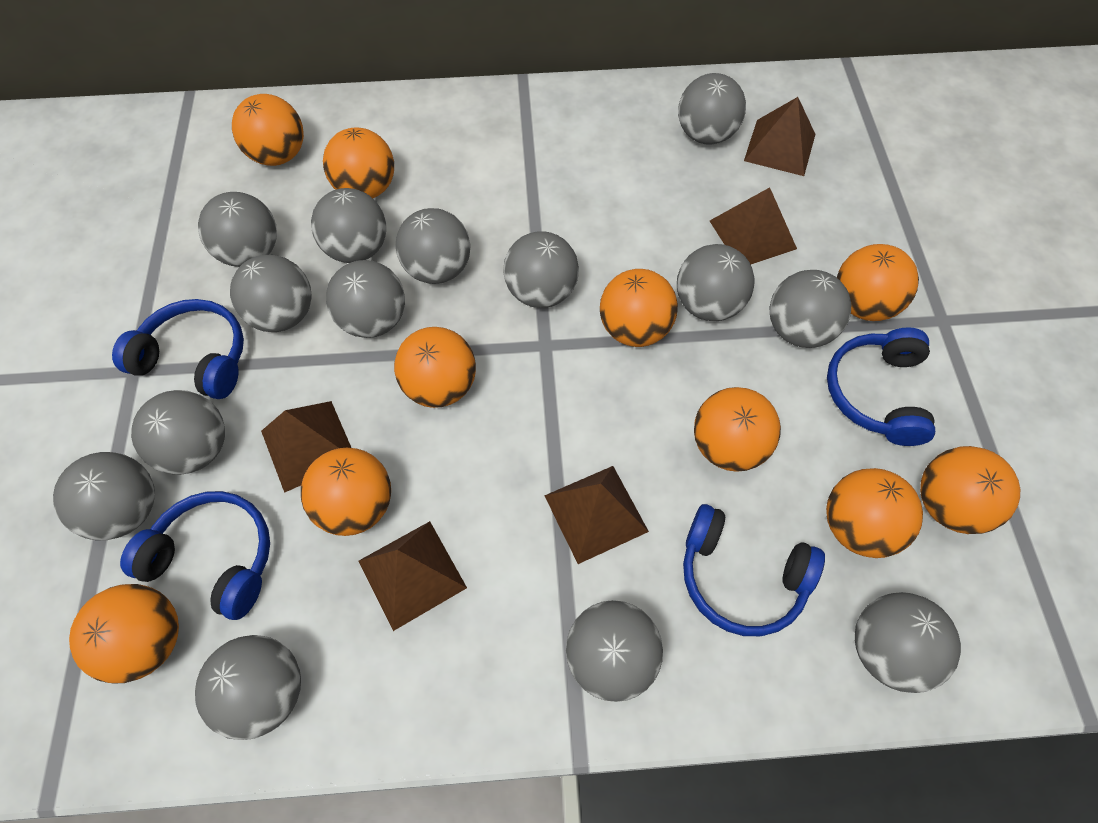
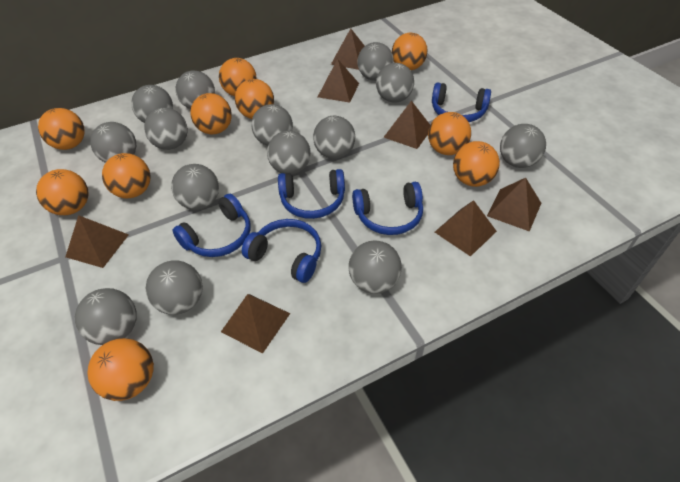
blue headphones: [112,299,244,399] [120,491,270,620] [683,504,825,636] [827,327,935,446] = 4 -> [173,194,250,257] [242,219,321,283] [278,169,345,219] [352,182,423,235] [432,82,491,122] = 5
brown pyramid: [261,401,351,493] [359,521,467,631] [544,466,649,564] [710,187,797,264] [744,97,815,176] = 5 -> [65,215,129,268] [221,294,290,354] [318,59,359,103] [331,28,365,70] [384,101,430,149] [435,200,497,257] [487,178,541,232] = 7

